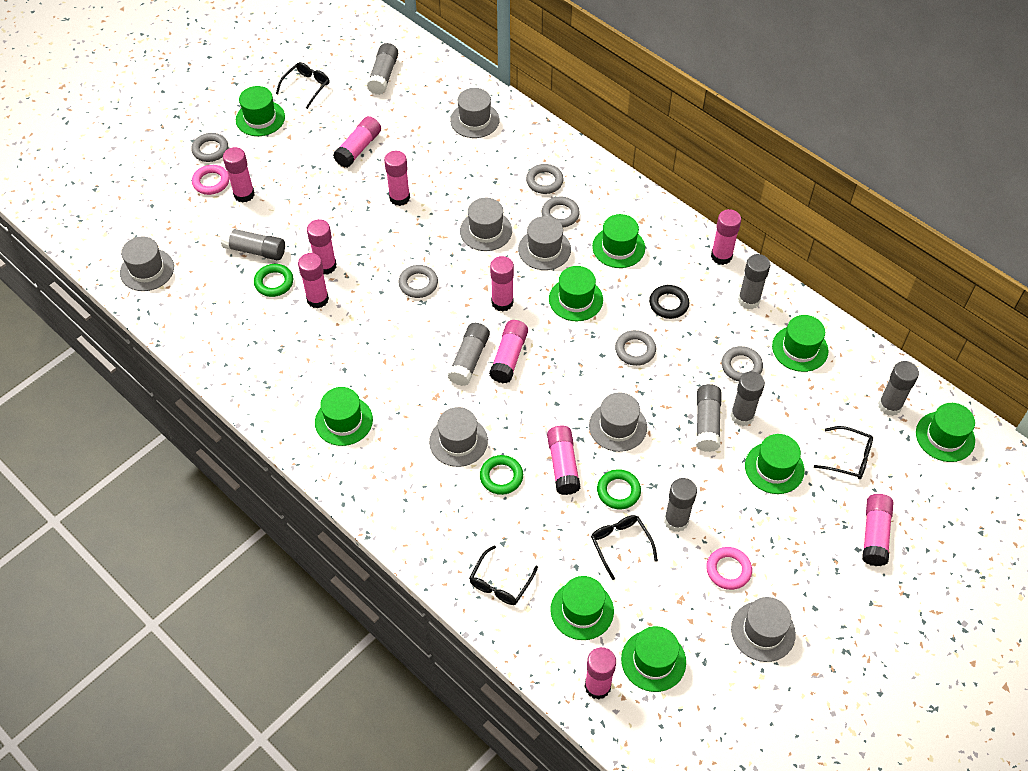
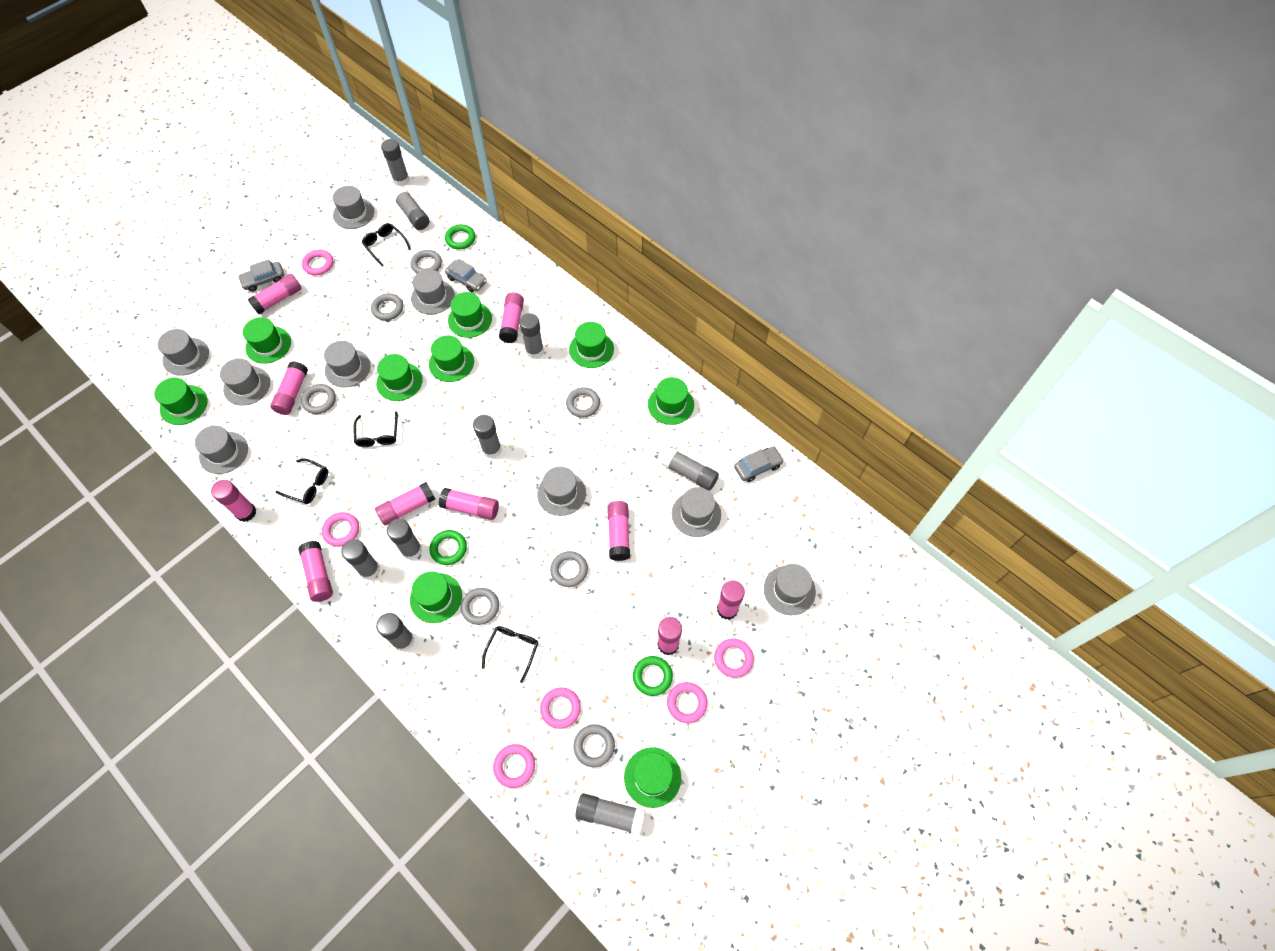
black ring: [649,285,689,319] = 1 -> none = 0
grey car: none = 0 -> [238,259,284,292] [445,259,487,293] [734,446,784,482] = 3
grey glue stick: [221,227,285,260] [367,43,398,95] [448,323,490,386] [664,478,697,532] [696,384,722,452] [731,371,765,426] [738,254,770,309] [878,361,919,416] = 8 -> [341,539,380,580] [376,613,414,651] [381,139,409,186] [387,519,422,560] [393,188,429,230] [473,415,502,458] [519,313,544,359] [575,793,645,835] [662,448,719,490] = 9
grey hat: [120,236,174,291] [429,407,488,467] [450,88,500,138] [460,198,512,251] [518,216,571,270] [589,392,647,452] [731,597,796,662] = 7 -> [158,329,209,376] [195,425,248,474] [220,358,270,406] [324,341,371,387] [333,186,374,229] [411,269,455,315] [537,466,586,516] [672,487,721,537] [764,564,816,615] = 9
grey ring: [191,133,228,162] [398,265,438,298] [526,164,564,194] [541,197,580,227] [615,330,656,366] [722,346,763,381] = 6 -> [301,384,336,414] [371,293,403,321] [411,250,442,273] [461,588,499,625] [550,551,588,587] [566,387,600,418] [573,724,615,767] = 7
pink glue stick: [223,147,254,203] [298,253,329,309] [307,219,337,275] [333,116,381,168] [384,151,410,206] [489,320,528,383] [490,256,514,312] [547,426,581,495] [585,647,616,700] [711,209,741,265] [862,494,893,566] = 11 -> [211,480,256,522] [247,274,302,314] [270,361,308,415] [298,541,333,602] [375,482,435,525] [439,488,499,520] [499,292,524,343] [607,501,630,561] [657,617,682,655] [717,580,745,620] = 10
pink ring: [192,165,229,195] [706,547,752,590] = 2 -> [302,250,333,275] [322,512,359,547] [493,744,535,788] [540,687,581,729] [667,682,707,723] [714,638,754,678] = 6

